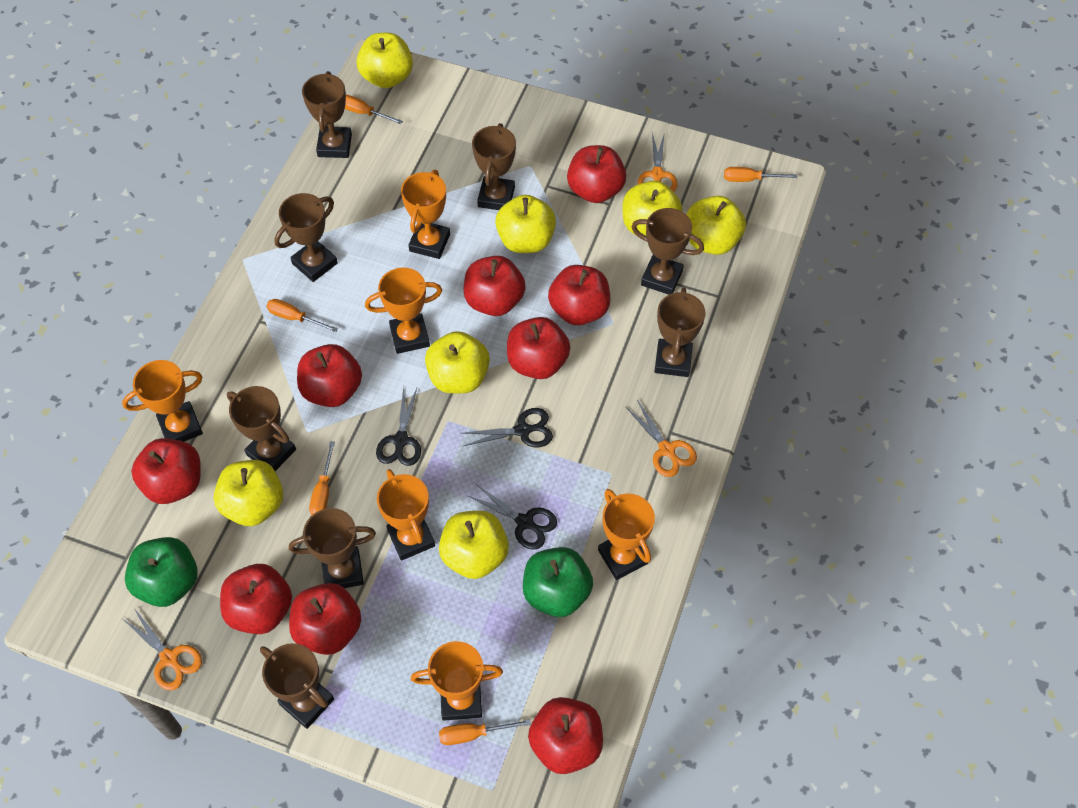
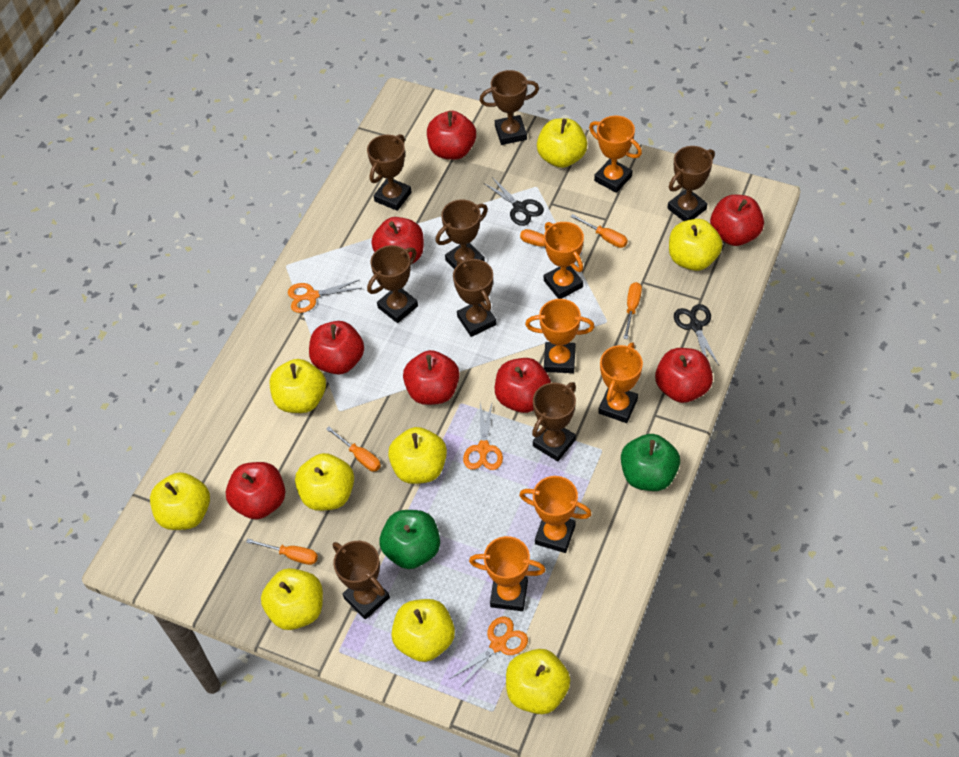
black scissors: [376,386,421,466] [463,408,553,447] [468,484,557,550] = 3 -> [484,177,544,226] [674,304,719,365] = 2
red apple: [131,438,201,504] [220,564,292,634] [289,583,361,655] [297,344,362,407] [463,256,526,316] [507,317,571,379] [528,697,603,774] [548,265,610,325] [567,145,626,203] = 9 -> [226,462,285,519] [309,321,364,375] [371,217,424,264] [403,350,459,405] [427,111,476,160] [495,358,551,413] [655,348,713,403] [710,195,764,246] = 8
yellow apple: [214,460,283,526] [357,33,413,88] [425,331,490,393] [439,511,509,579] [495,195,556,253] [623,181,682,235] [686,196,746,255] = 7 -> [150,472,210,530] [261,568,323,630] [270,359,326,413] [295,453,354,511] [388,427,447,484] [391,599,455,662] [506,649,570,714] [537,118,587,168] [669,219,723,271] = 9

